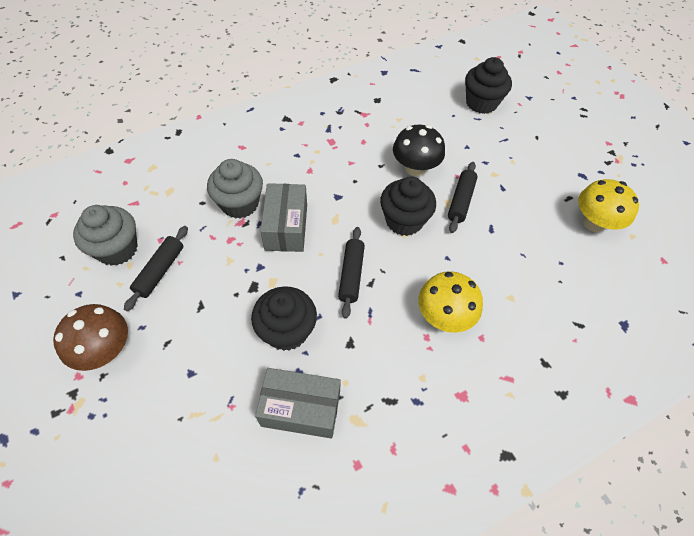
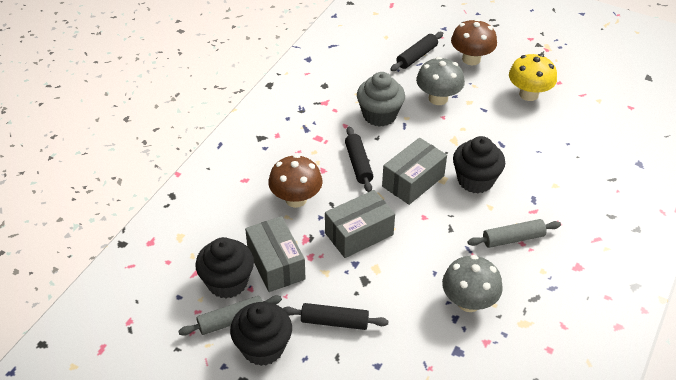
black mushroom: [393,125,445,176] = 1 -> none = 0
brown mushroom: [53,304,128,371] = 1 -> [268,155,322,208] [451,19,497,65] = 2
grey box: [255,368,341,439] [260,183,307,252] = 2 -> [245,216,306,292] [325,190,395,258] [382,138,447,205] = 3
grey cupcake: [73,205,138,266] [207,159,263,219] = 2 -> [357,72,405,127] = 1
grey mushroom: none = 0 -> [416,57,465,105] [442,255,503,312] = 2
grey rolling pin: none = 0 -> [178,295,282,336] [468,219,561,248] = 2
yellow mushroom: [418,271,483,333] [578,179,639,232] = 2 -> [509,54,557,101] = 1

